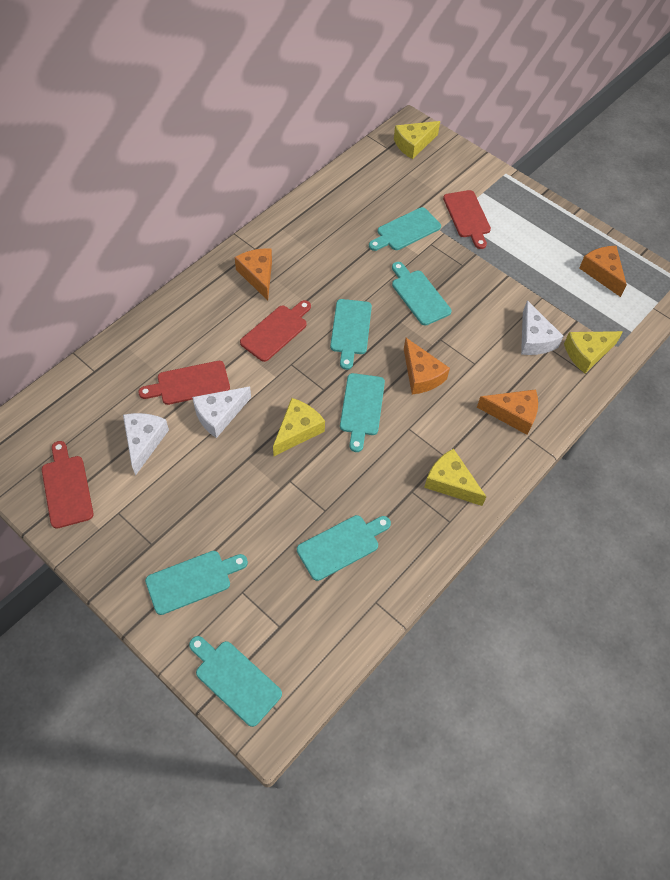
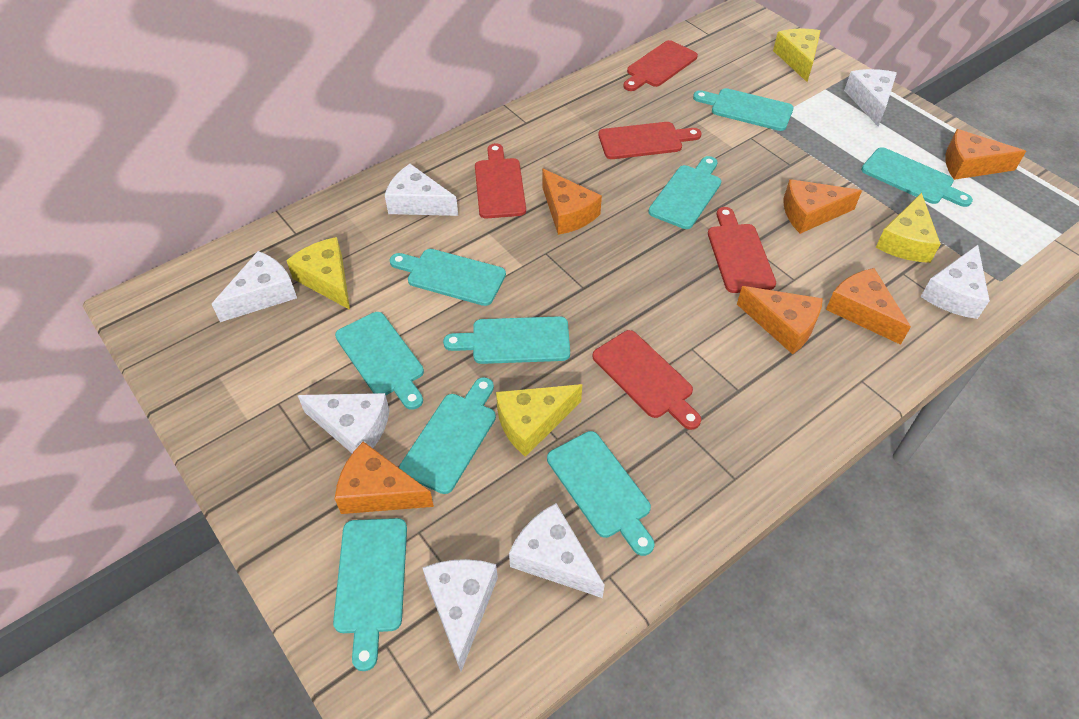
orange cheese: [235,248,272,301] [404,338,450,394] [477,389,538,435] [579,246,627,297] = 4 -> [335,442,434,514] [542,169,602,235] [737,286,823,354] [784,179,862,234] [826,268,911,345] [945,129,1026,180] = 6
red cutting board: [42,441,94,529] [138,361,230,405] [240,300,311,362] [443,190,491,249] = 4 -> [475,143,526,218] [592,330,701,430] [598,122,702,159] [623,40,698,91] [708,207,776,293] = 5
turquoise cutting board: [145,551,248,615] [189,636,282,727] [297,515,391,581] [330,299,372,370] [340,373,385,452] [369,207,441,251] [392,262,451,325] = 7 -> [333,518,407,671] [335,312,424,410] [390,249,506,306] [399,377,496,494] [443,316,570,364] [547,431,655,556] [648,156,721,229] [693,88,794,131] [861,147,973,207] = 9
white cheese: [123,413,169,476] [192,387,251,438] [521,300,563,355] = 3 -> [212,251,297,322] [297,393,390,453] [385,164,458,216] [423,559,498,672] [509,503,605,598] [844,69,897,127] [921,245,990,319] = 7

